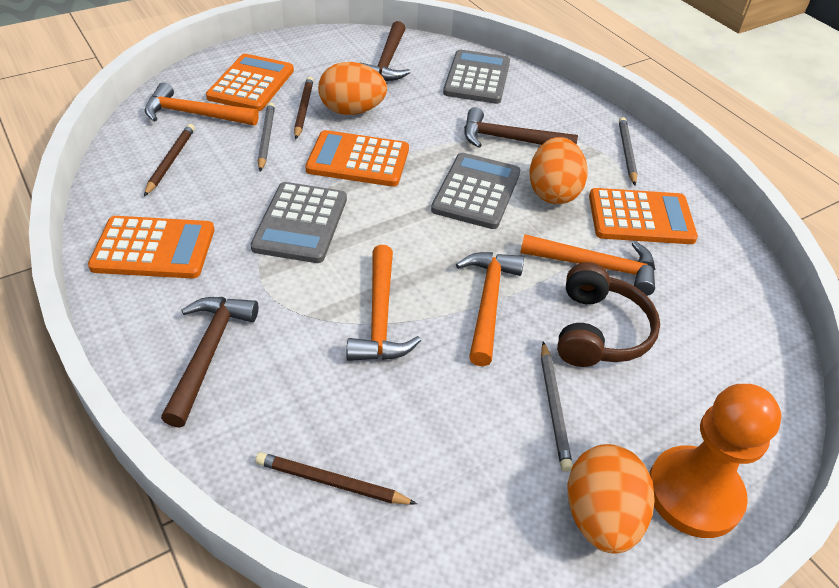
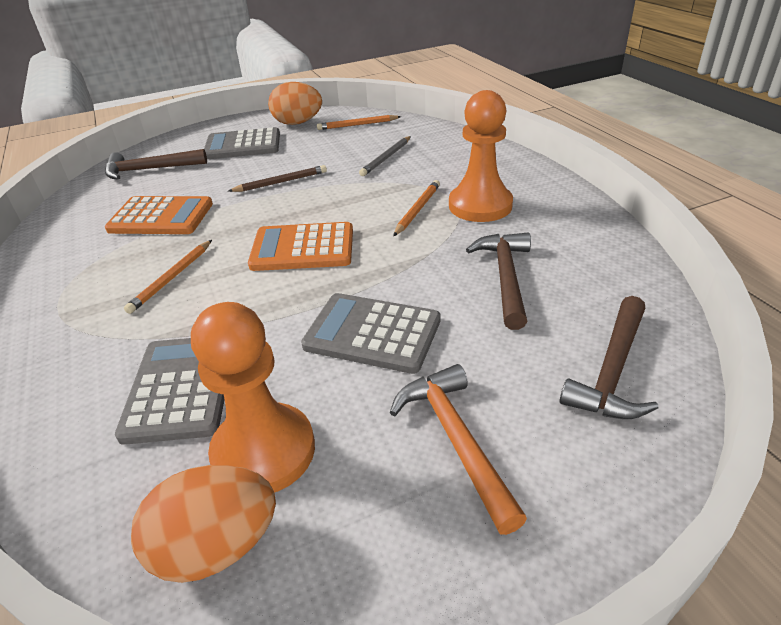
brown headphones: [557,262,660,367] = 1 -> none = 0
brown pencil: [144,124,195,196] [255,452,417,505] [294,77,314,139] = 3 -> [228,165,327,192] = 1
grey pencil: [258,103,275,171] [541,341,573,472] [619,117,637,185] = 3 -> [359,136,411,176] = 1
orange calculator: [88,216,214,278] [206,54,294,111] [305,130,409,187] [589,188,698,244] = 4 -> [105,196,213,234] [248,222,353,271] = 2
orange egg: [318,62,387,115] [530,137,588,204] [568,444,654,554] = 3 -> [131,465,276,583] [268,82,322,125] = 2
orange hammer: [145,82,259,126] [347,245,421,361] [456,252,524,366] [520,234,655,296] = 4 -> [390,364,527,535] = 1
orange pawn: [649,384,781,538] = 1 -> [191,302,315,493] [449,90,513,222] = 2
orange pencil: none = 0 -> [124,240,212,314] [317,115,401,130] [393,180,440,236] = 3

